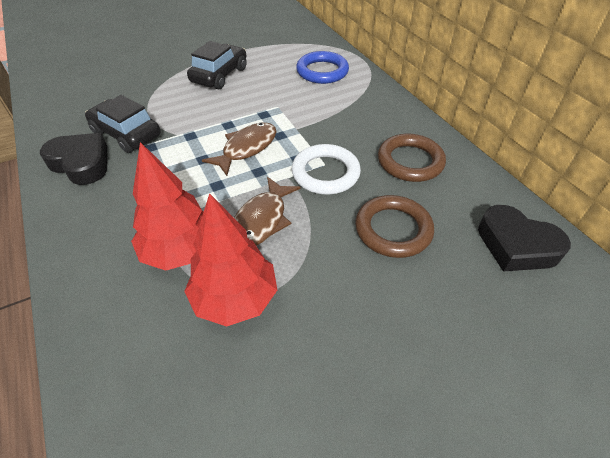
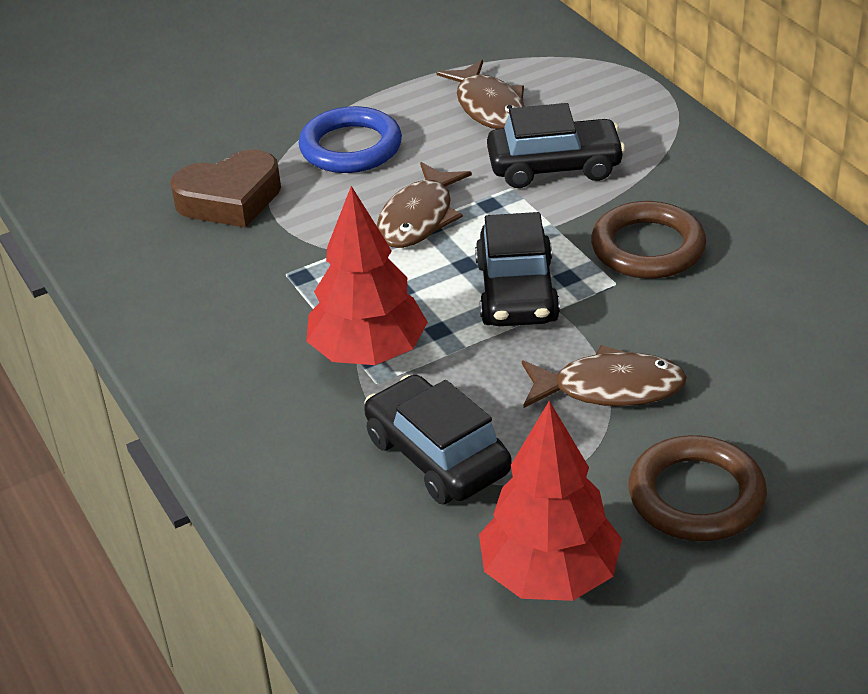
black car: [85,95,161,153] [187,41,247,89] = 2 -> [364,375,512,504] [475,212,560,326] [487,103,625,188] = 3
black heart: [40,133,107,185] [478,205,571,272] = 2 -> none = 0
brown fish: [202,122,276,176] [234,177,300,246] = 2 -> [377,162,472,248] [437,60,524,129] [522,345,687,408] = 3
brown heart: none = 0 -> [171,150,281,228] = 1
white ring: [292,144,361,194] = 1 -> none = 0

